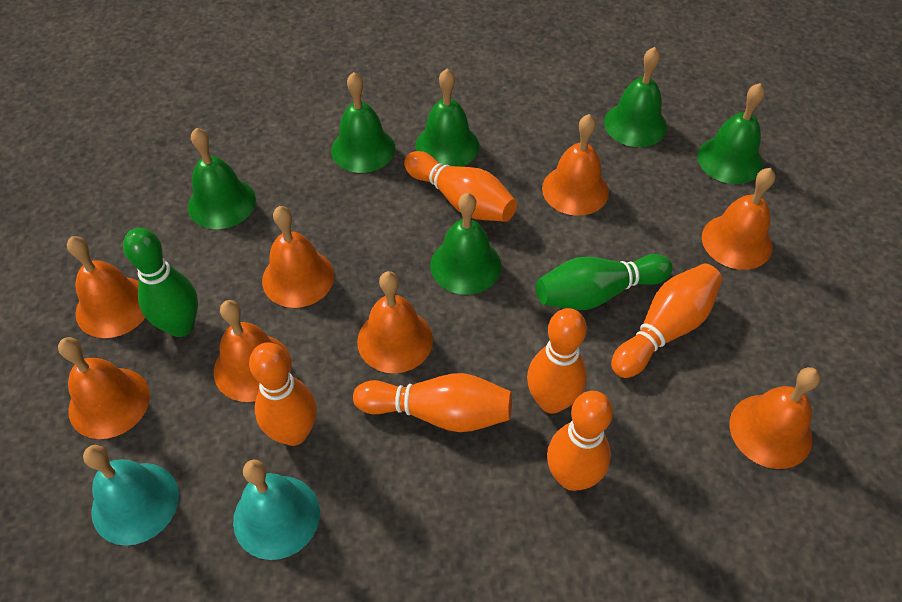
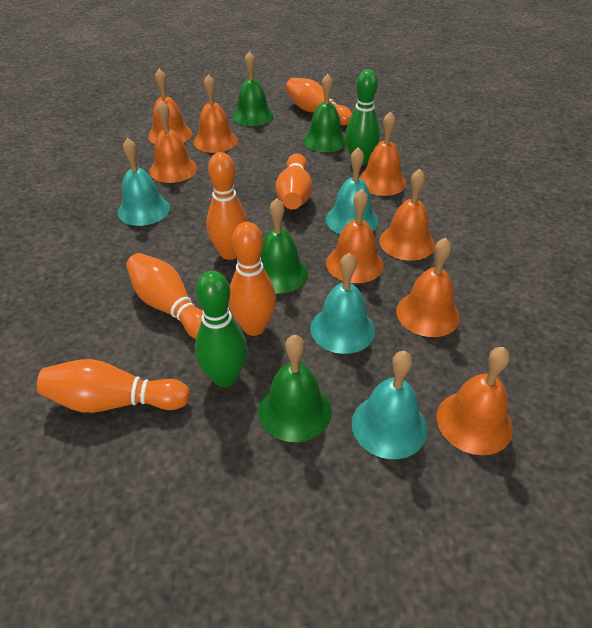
green bell: [188,128,256,229] [331,72,395,173] [415,69,479,167] [430,193,501,295] [604,47,667,147] [697,83,765,184] = 6 -> [232,51,274,126] [258,335,332,442] [260,198,308,294] [303,74,346,152] = 4
turquoise bell: [83,445,179,546] [233,460,320,560] = 2 -> [118,138,170,226] [310,253,375,354] [326,147,379,234] [352,351,427,459] = 4

